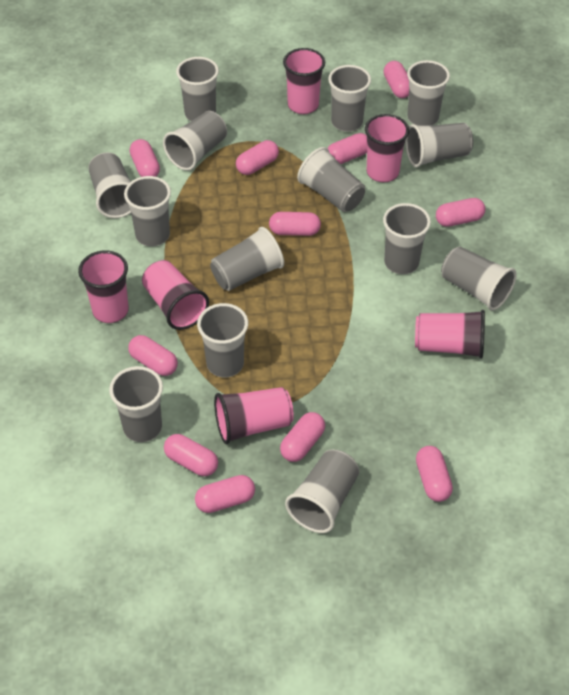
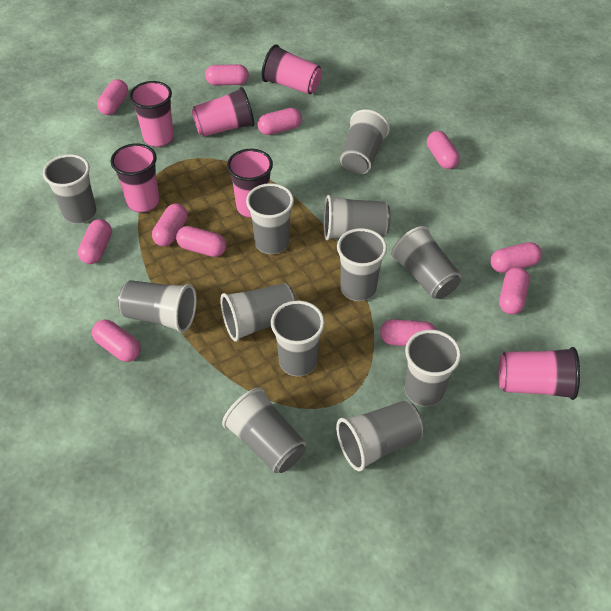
grey cup: [88,153,131,218] [109,366,163,442] [124,176,171,246] [163,111,227,171] [176,57,219,121] [197,303,248,377] [210,227,284,291] [285,450,359,533] [297,147,365,212] [328,65,371,132] [383,203,431,274] [405,123,473,168] [407,60,450,126] [441,246,517,311] = 14 -> [43,154,97,224] [118,280,197,333] [220,283,296,341] [222,388,306,473] [246,183,294,254] [271,300,325,376] [324,195,391,240] [336,400,424,471] [337,228,387,301] [340,109,390,175] [391,226,462,299] [405,329,461,407] = 12

